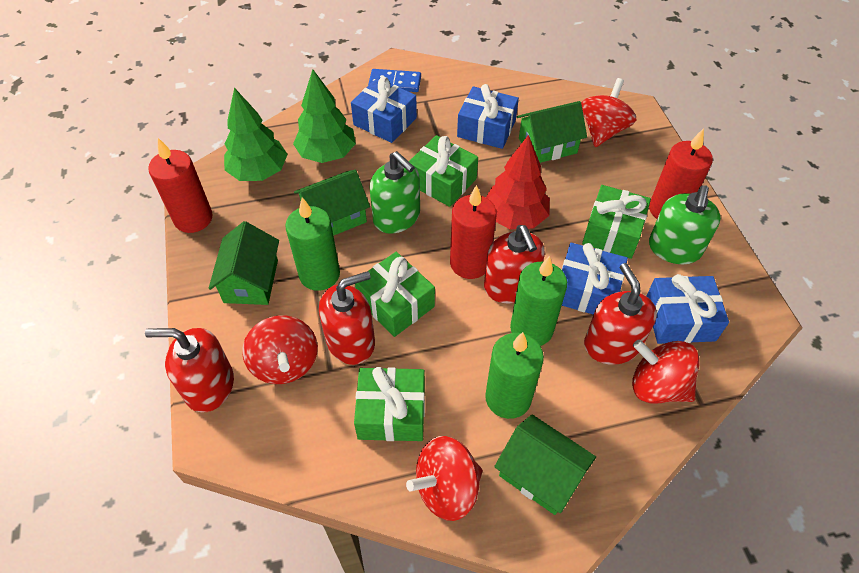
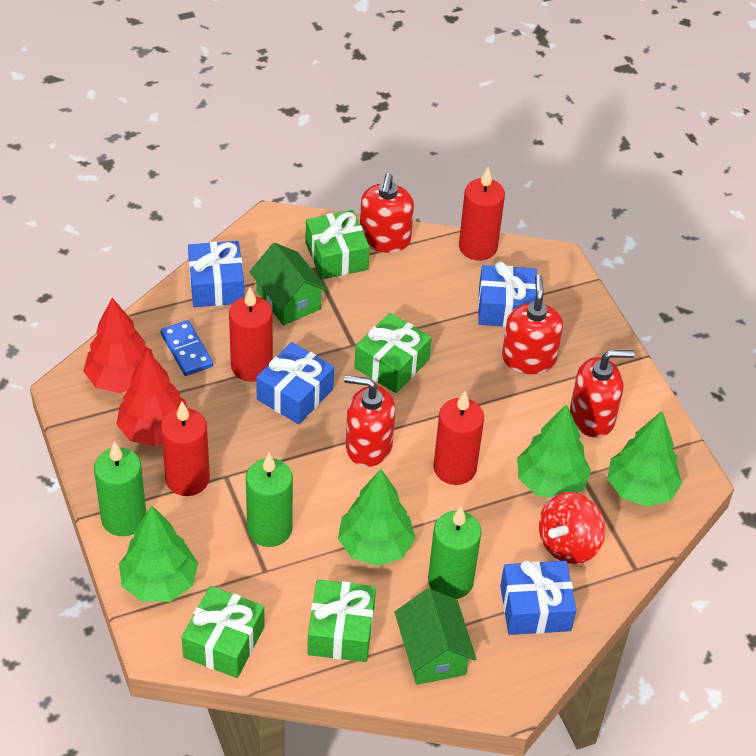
green house: [209,221,279,305] [294,170,370,236] [494,415,596,515] [517,101,587,163] = 4 -> [250,243,328,325] [395,588,477,685] = 2
green soap dispenser: [370,151,420,234] [649,185,721,264] = 2 -> none = 0
green tree: [224,88,288,181] [293,69,356,163] = 2 -> [119,506,198,602] [338,469,415,566] [517,404,591,498] [607,411,682,507] = 4
red candle: [148,138,213,233] [450,185,497,279] [649,128,713,219] = 3 -> [161,402,210,496] [229,287,273,382] [433,391,484,485] [459,167,505,261] = 4
red spinning top: [242,315,318,384] [406,436,483,521] [581,78,636,147] [632,339,700,403] = 4 -> [539,492,605,564] = 1
red tree: [486,135,550,230] = 1 -> [83,298,153,393] [116,350,187,446] = 2

